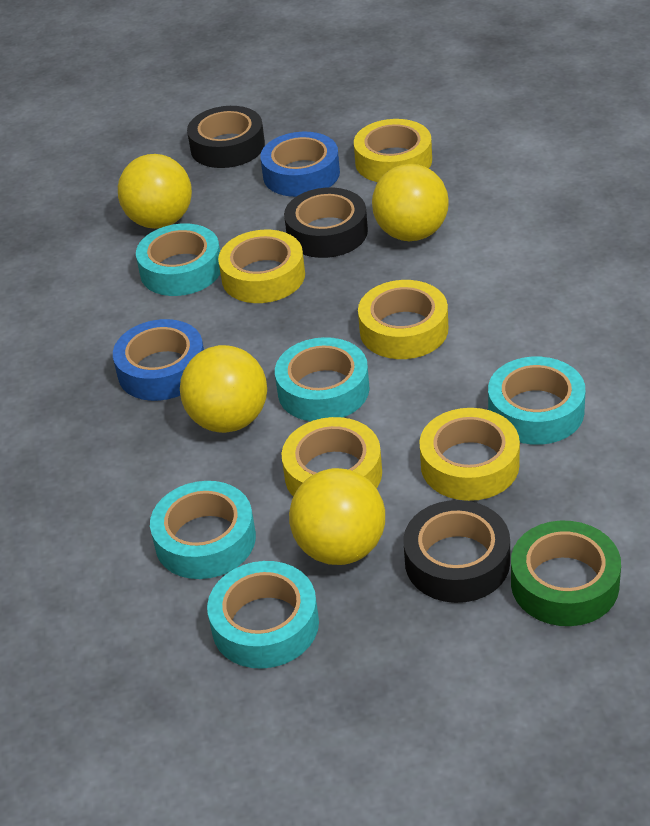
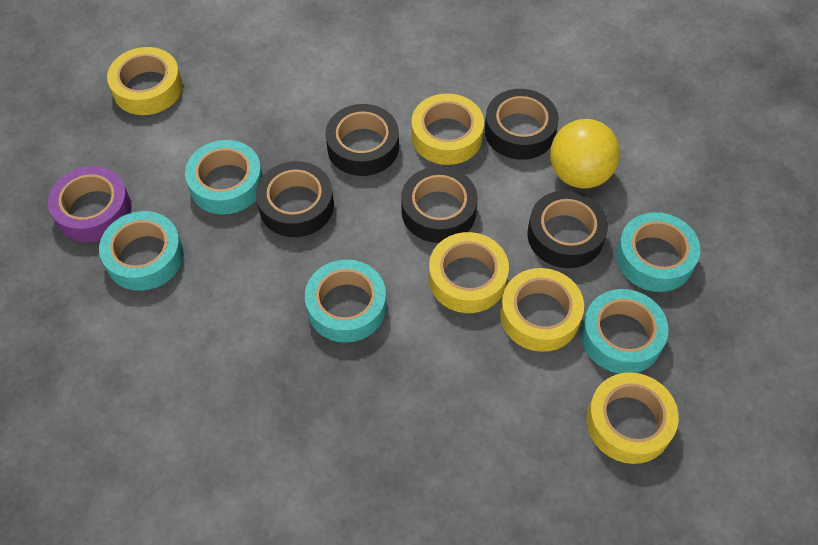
black tape: [187,106,265,168] [284,187,368,258] [403,500,510,603] = 3 -> [256,161,334,237] [326,104,399,176] [401,166,478,243] [484,89,559,160] [527,190,608,268] = 5
blue tape: [113,319,204,401] [260,132,340,197] = 2 -> none = 0
green tape: [511,521,621,626] = 1 -> none = 0
purple tape: none = 0 -> [48,166,132,242] = 1
yellow ball: [118,154,192,229] [180,345,267,433] [289,468,385,565] [372,164,449,241] = 4 -> [550,119,620,189] = 1

